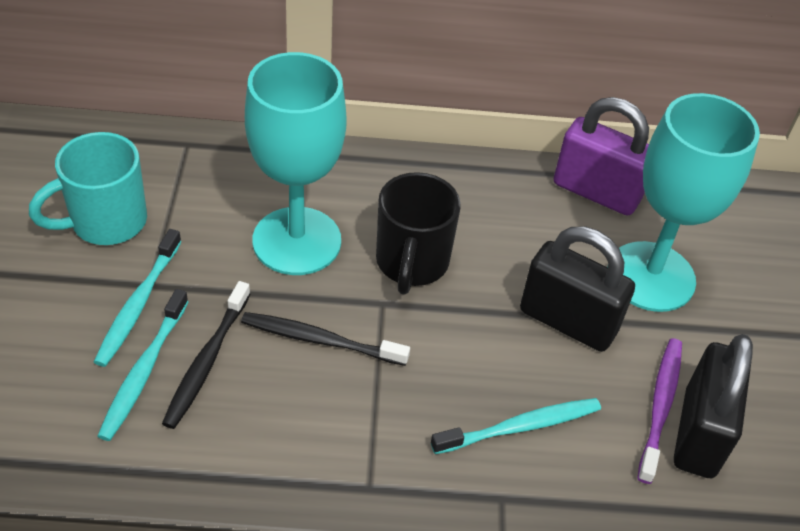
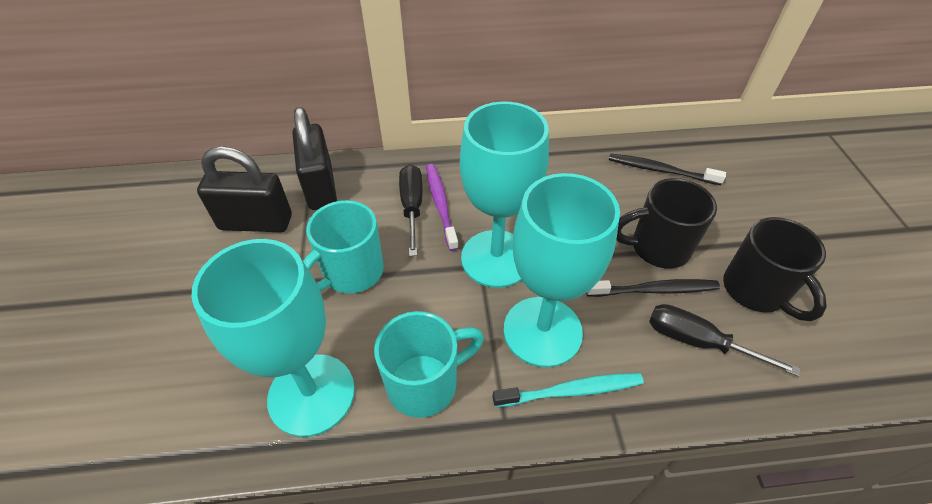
black mug: [376,172,461,294] = 1 -> [616,178,717,269] [723,217,827,321] = 2
black screwdriver: none = 0 -> [399,165,423,256] [649,304,800,377] = 2
purple padlock: [554,97,649,216] = 1 -> none = 0
turquoise goblet: [245,52,347,275] [607,93,760,312] = 2 -> [191,239,355,437] [460,101,549,288] [504,173,620,367] = 3
turquoise mug: [29,132,147,245] = 1 -> [303,200,384,293] [374,311,484,418] = 2
turquoise toothbrush: [94,229,182,367] [98,289,188,441] [431,398,601,454] = 3 -> [492,373,644,407] = 1

